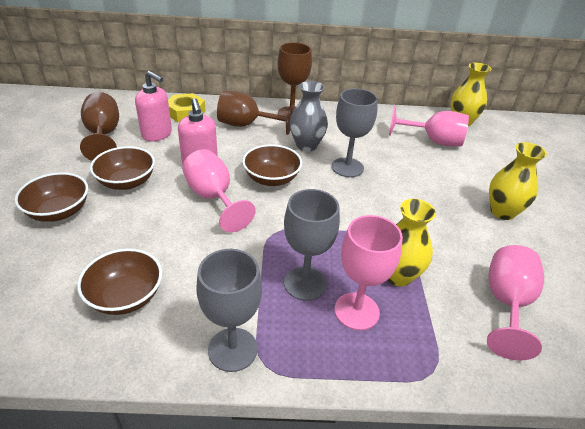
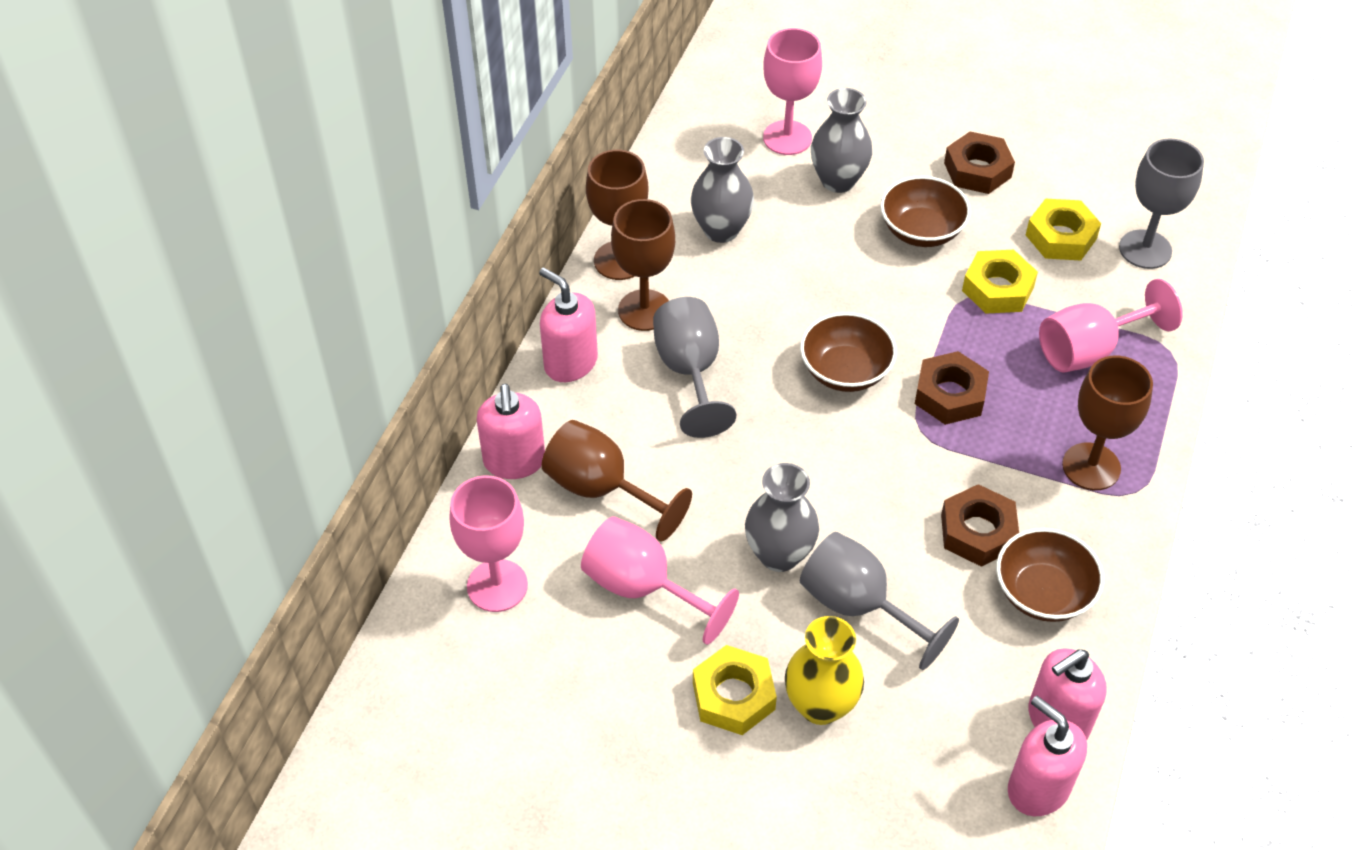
brown bowl: [15,172,88,222] [77,248,162,315] [90,146,155,190] [242,144,302,186] = 4 -> [800,312,897,392] [880,176,971,247] [996,528,1104,622] = 3
brown goblet: [80,92,119,161] [217,91,294,135] [278,42,312,116] = 3 -> [542,420,692,542] [586,150,649,280] [611,199,675,331] [1062,356,1153,490] = 4
brown nut: none = 0 -> [915,351,989,425] [941,484,1019,567] [944,132,1015,194] = 3
grey vase: [290,81,328,152] = 1 -> [691,137,754,243] [745,463,819,572] [811,88,872,193] = 3
pink soap dispenser: [135,71,172,141] [178,98,218,164] = 2 -> [477,384,545,479] [539,267,598,382] [1008,695,1087,816] [1028,649,1107,740] = 4
yellow nut: [168,93,206,122] = 1 -> [693,645,777,735] [962,250,1038,314] [1026,199,1101,260] = 3
yellow vase: [387,199,436,287] [451,63,492,126] [489,142,547,220] = 3 -> [785,616,864,725] = 1

